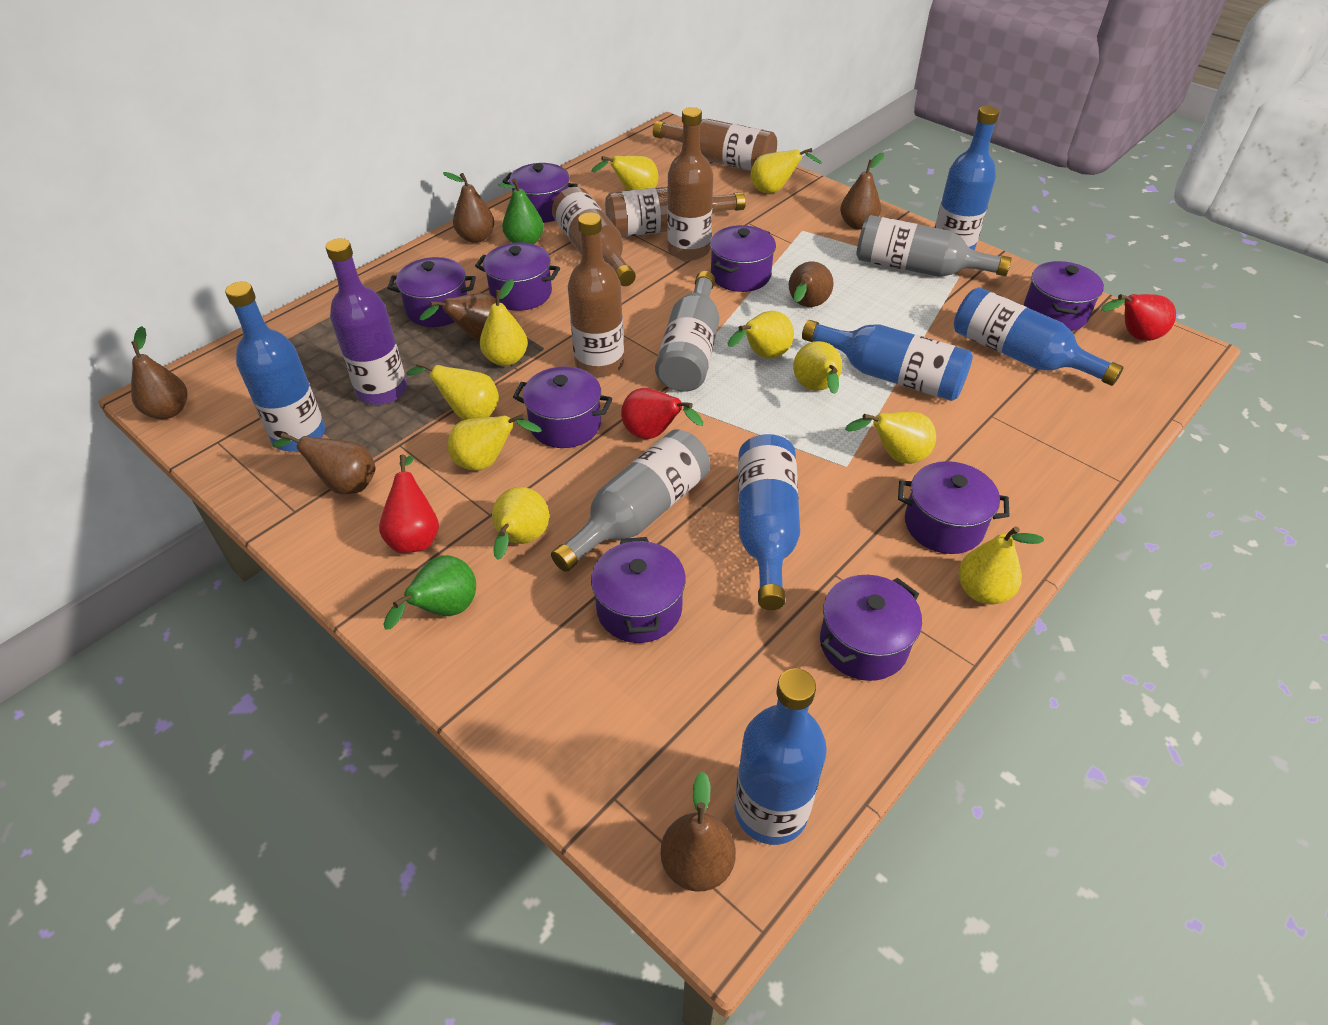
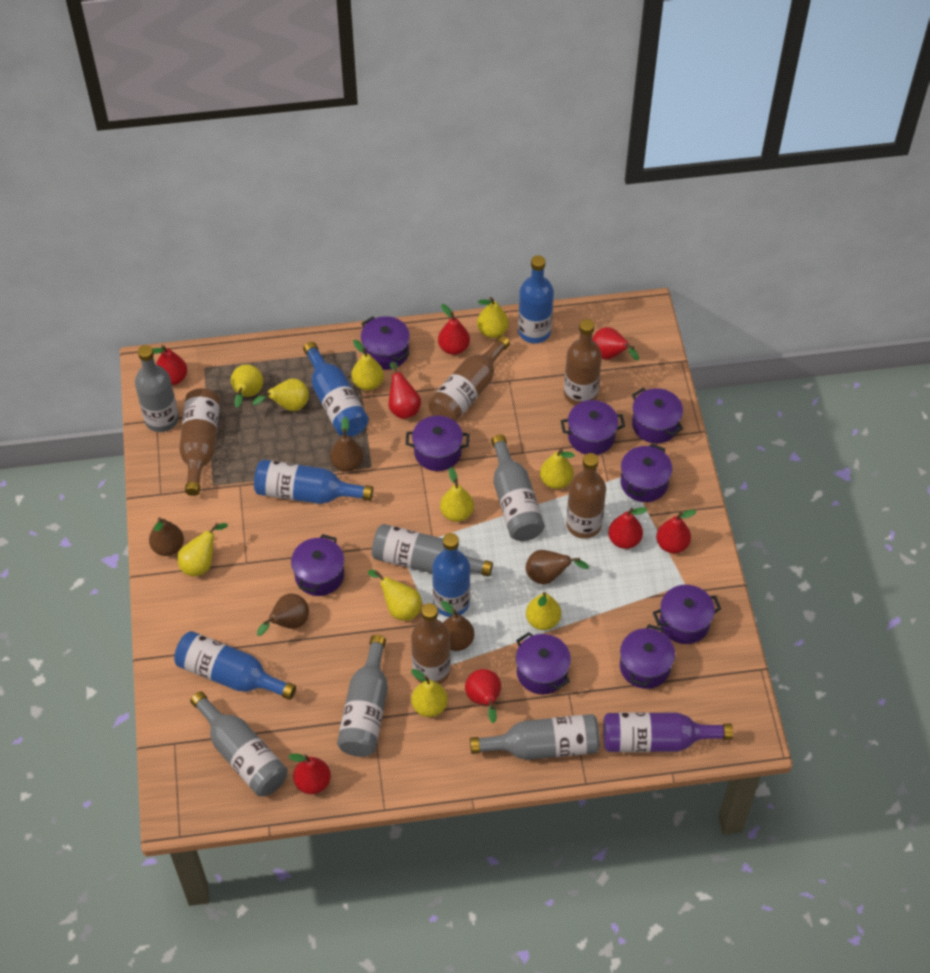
blue bottle: [225,282,325,451] [734,668,827,845] [738,434,800,610] [802,320,973,401] [935,106,999,250] [954,287,1124,386] = 6 -> [174,631,296,700] [254,460,373,504] [303,342,369,437] [432,533,470,617] [518,255,554,343] = 5
brown pear: [131,326,187,419] [272,432,376,494] [419,293,496,340] [443,172,494,243] [660,771,736,892] [789,261,833,307] [840,153,884,230] = 7 -> [149,517,184,556] [257,593,309,636] [330,417,364,472] [441,601,474,651] [526,550,589,585] = 5
green pear: [383,555,476,630] [498,178,544,244] = 2 -> none = 0
grey bottle: [551,429,710,572] [655,271,719,392] [856,215,1012,277] = 3 -> [135,345,179,432] [190,691,288,796] [337,635,388,757] [372,524,493,576] [470,714,600,760] [491,434,545,541] = 6
red pear: [379,455,439,553] [621,388,703,439] [1101,294,1176,341] = 3 -> [153,345,187,386] [288,753,331,794] [389,362,421,419] [438,304,470,355] [465,669,501,723] [592,327,639,361] [608,507,647,549] [656,510,696,553] = 8

